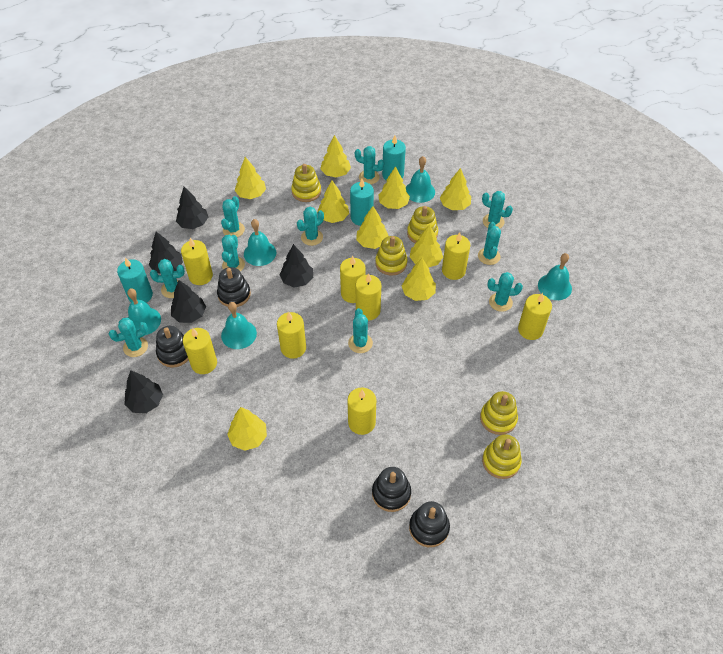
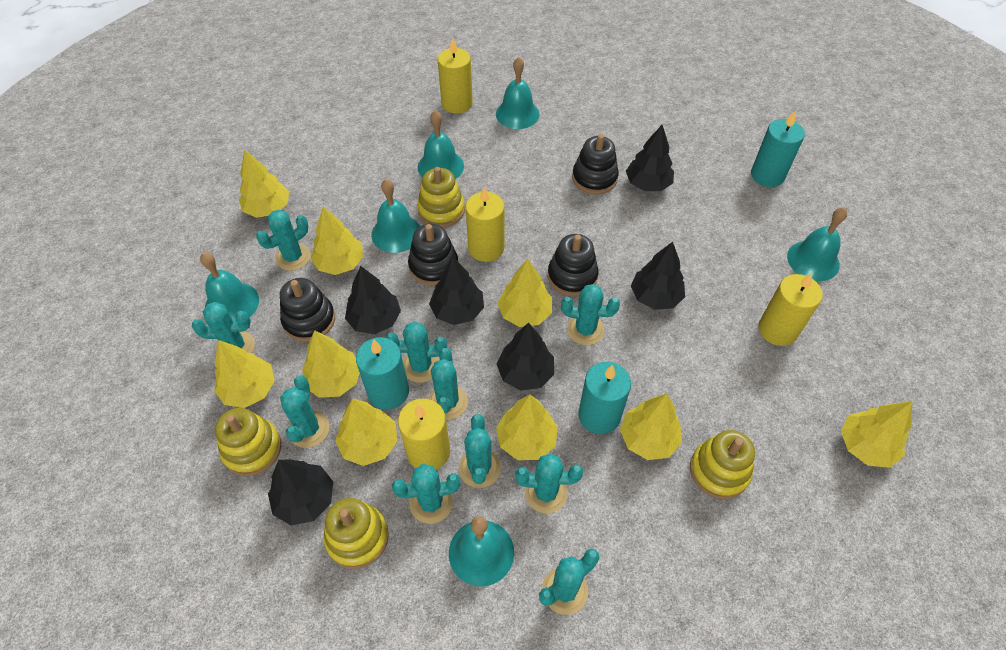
black tree: [124,370,163,413] [149,231,183,274] [171,280,206,323] [176,187,208,229] [280,244,313,288] = 5 -> [268,459,333,525] [345,266,401,334] [429,257,484,325] [497,323,554,391] [626,125,674,191] [631,242,685,310] = 6
turquoise bell: [127,288,161,335] [221,302,257,349] [244,219,276,266] [406,156,435,203] [538,253,572,300] = 5 -> [200,252,259,320] [371,179,420,253] [418,110,464,179] [449,517,514,587] [496,57,539,129] [787,207,847,281] = 6
yellow candle: [181,238,213,285] [183,328,217,374] [277,312,306,359] [340,256,366,303] [347,387,376,435] [356,273,381,320] [442,232,470,280] [518,293,552,340] = 8 -> [398,398,450,470] [438,38,473,114] [466,186,505,262] [759,273,823,346] = 4
yellow stacking toy: [291,164,321,202] [375,236,407,276] [407,206,438,243] [480,391,518,435] [482,434,522,479] = 5 -> [215,408,281,476] [323,498,389,569] [417,167,465,227] [690,430,755,499] = 4

